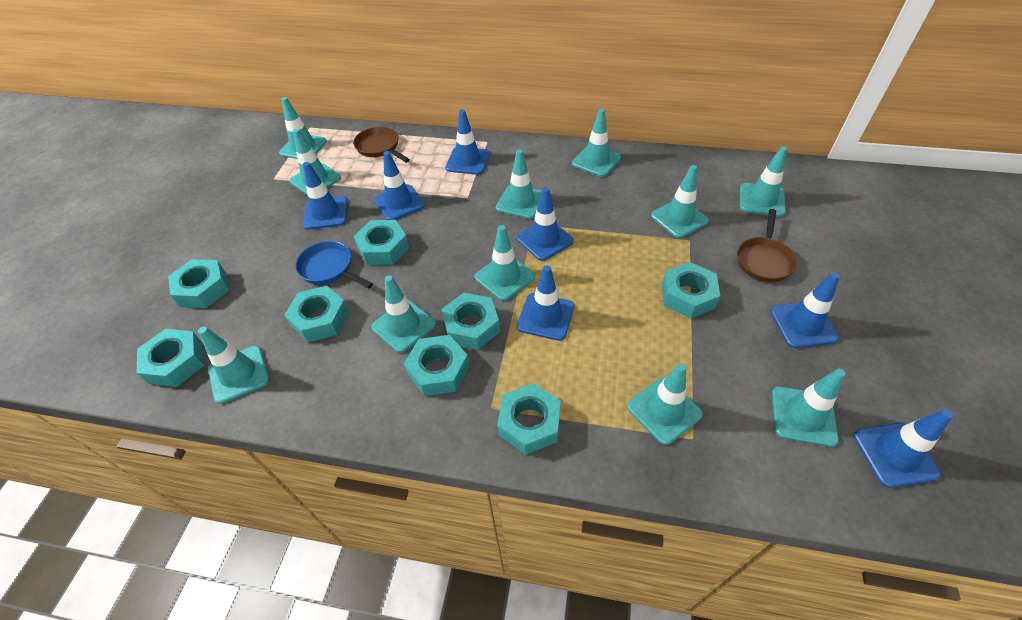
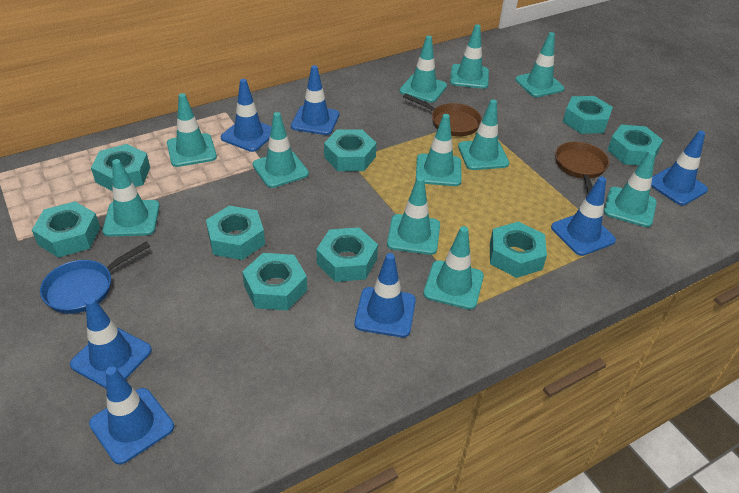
turquoise nut: [137,329,204,387] [168,259,229,308] [285,286,349,342] [354,220,409,265] [404,335,469,396] [442,293,500,350] [497,383,561,455] [662,262,720,318] = 8 -> [32,202,100,258] [91,144,150,191] [206,206,265,260] [242,253,307,311] [316,227,378,282] [324,130,377,171] [490,222,547,278] [563,96,613,134] [607,125,663,166] = 9

